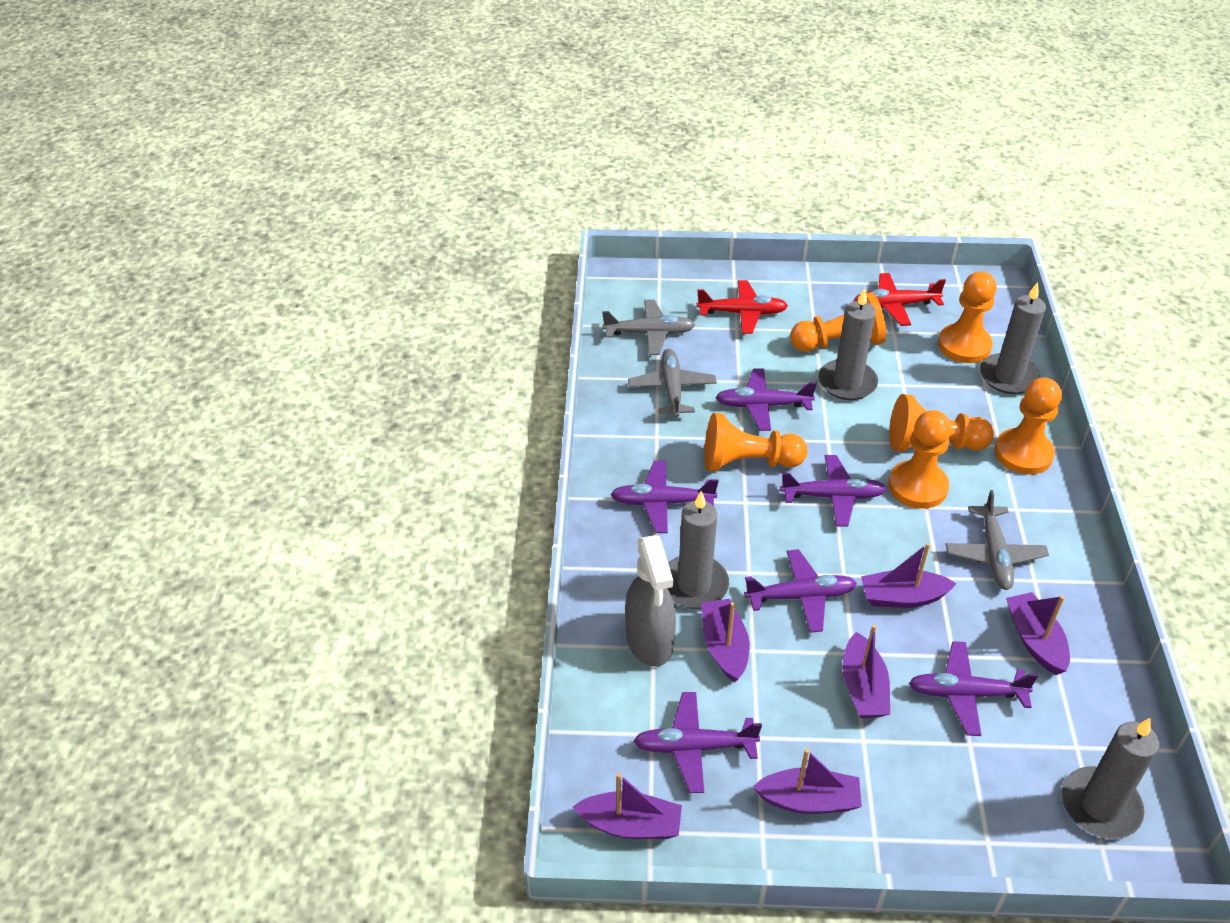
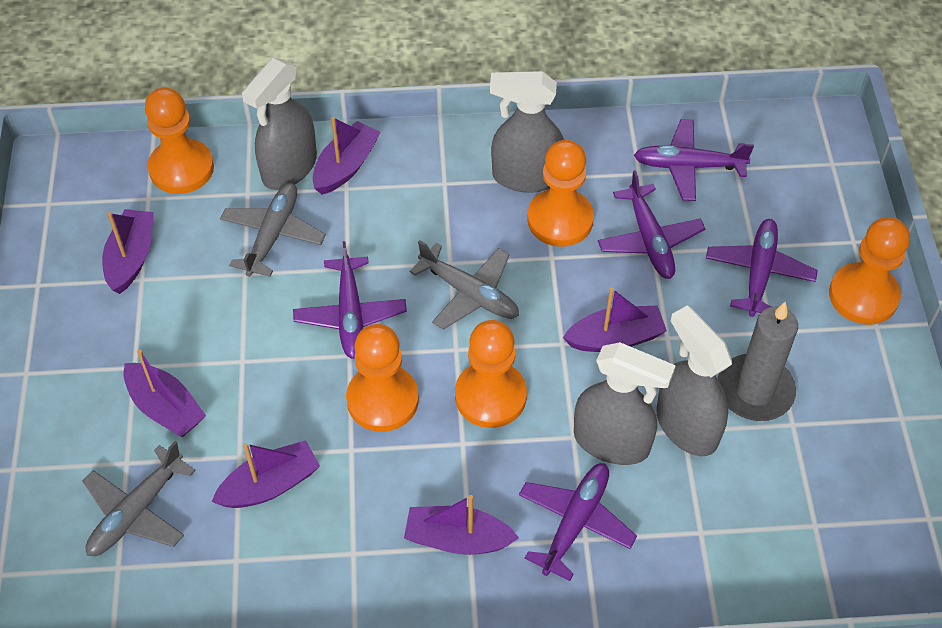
grey candle: [668,491,729,609] [819,288,878,400] [980,282,1046,394] [1062,718,1159,839] = 4 -> [717,302,798,421] = 1
grey spray bottle: [625,535,676,667] = 1 -> [242,58,317,190] [490,71,564,193] [574,342,676,465] [656,305,732,456] = 4
orange pawn: [704,413,807,471] [790,292,886,352] [888,410,952,509] [889,394,994,452] [938,271,997,363] [994,378,1062,475] = 6 -> [145,87,214,194] [346,324,419,432] [455,320,527,428] [527,140,594,247] [829,217,910,325] = 5
purple plane: [610,461,718,533] [634,692,762,793] [715,368,817,431] [744,549,857,633] [780,455,886,527] [909,641,1038,736] = 6 -> [293,241,407,359] [519,463,637,581] [598,170,705,279] [634,119,754,201] [706,219,818,317] = 5
red plane: [696,280,788,334] [853,273,946,326] = 2 -> none = 0

